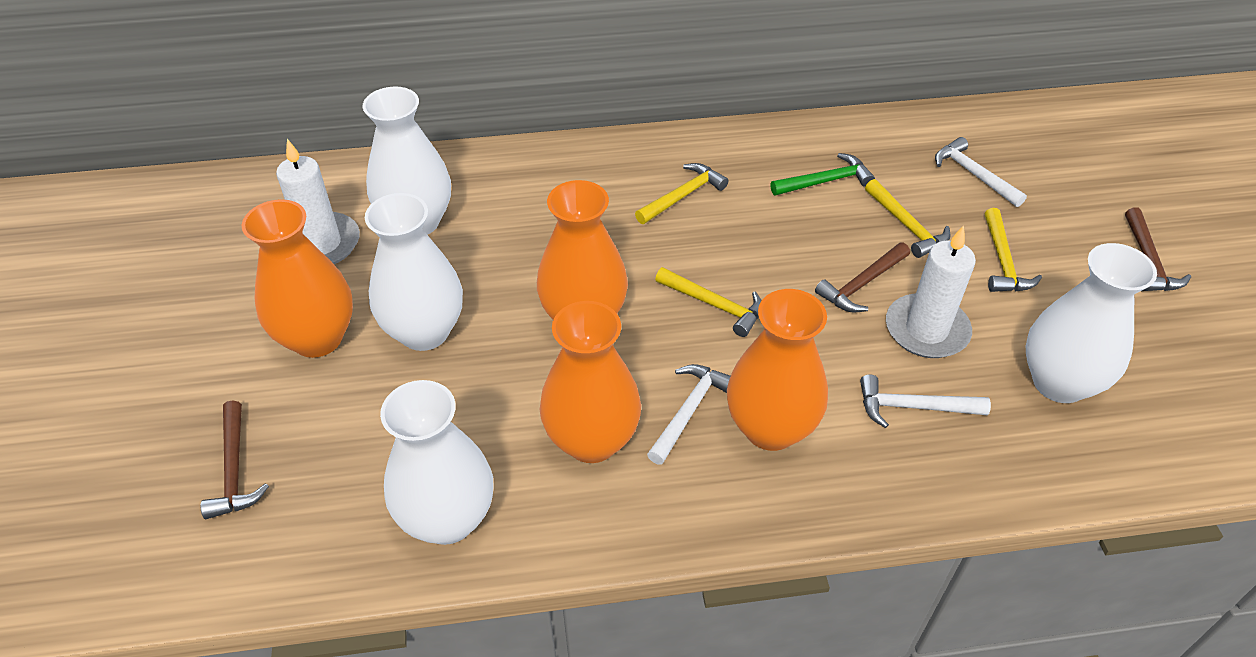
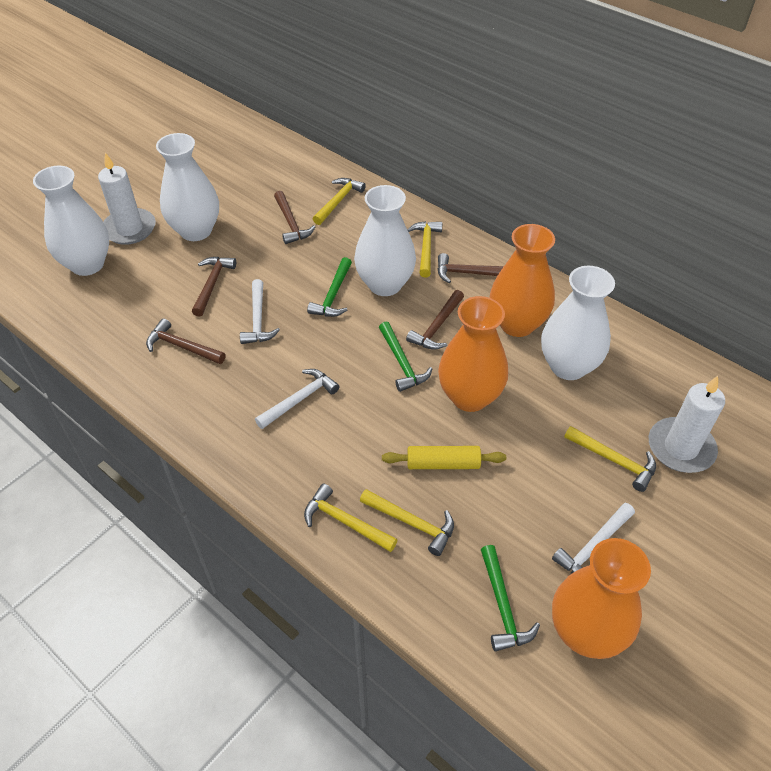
brown hammer: [200,400,269,519] [815,242,910,312] [1125,207,1191,291] = 3 -> [146,318,225,364] [192,257,236,317] [274,191,315,244] [406,290,464,350] [437,253,504,283] = 5
green hammer: [771,153,875,196] = 1 -> [307,257,352,317] [379,322,432,392] [481,545,540,651] = 3
orange vase: [242,199,353,358] [537,180,628,320] [540,301,641,463] [727,289,828,451] = 4 -> [438,296,508,412] [490,224,555,337] [552,538,651,659] = 3
yellow hammer: [635,163,728,224] [655,267,762,337] [865,179,950,258] [985,208,1042,292] = 4 -> [304,483,397,552] [313,178,366,225] [360,489,454,556] [407,221,442,277] [564,426,656,492] = 5
yellow rolling pin: none = 0 -> [382,446,506,469] = 1

